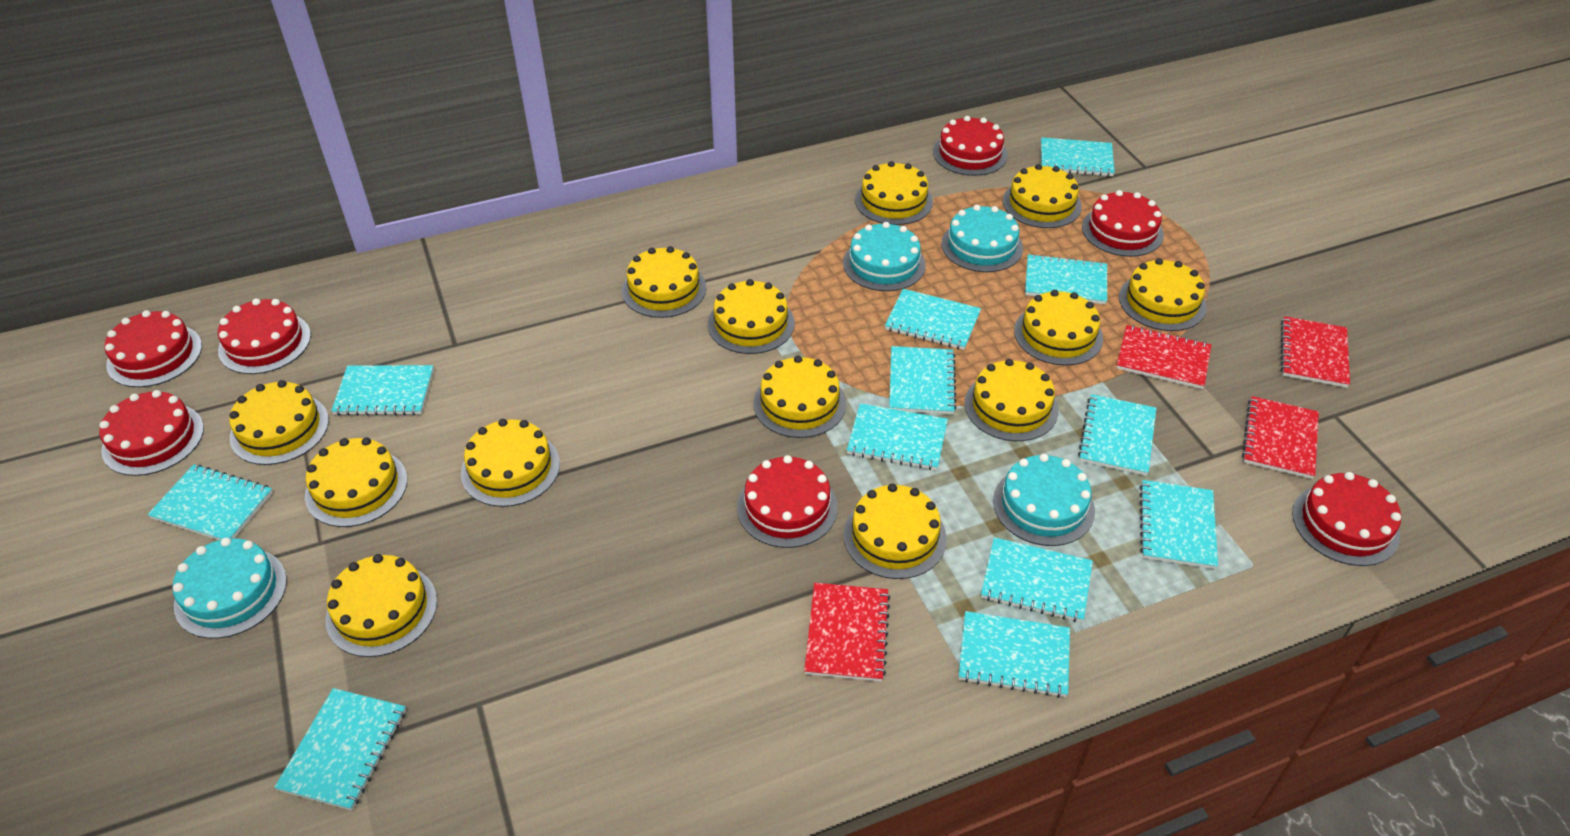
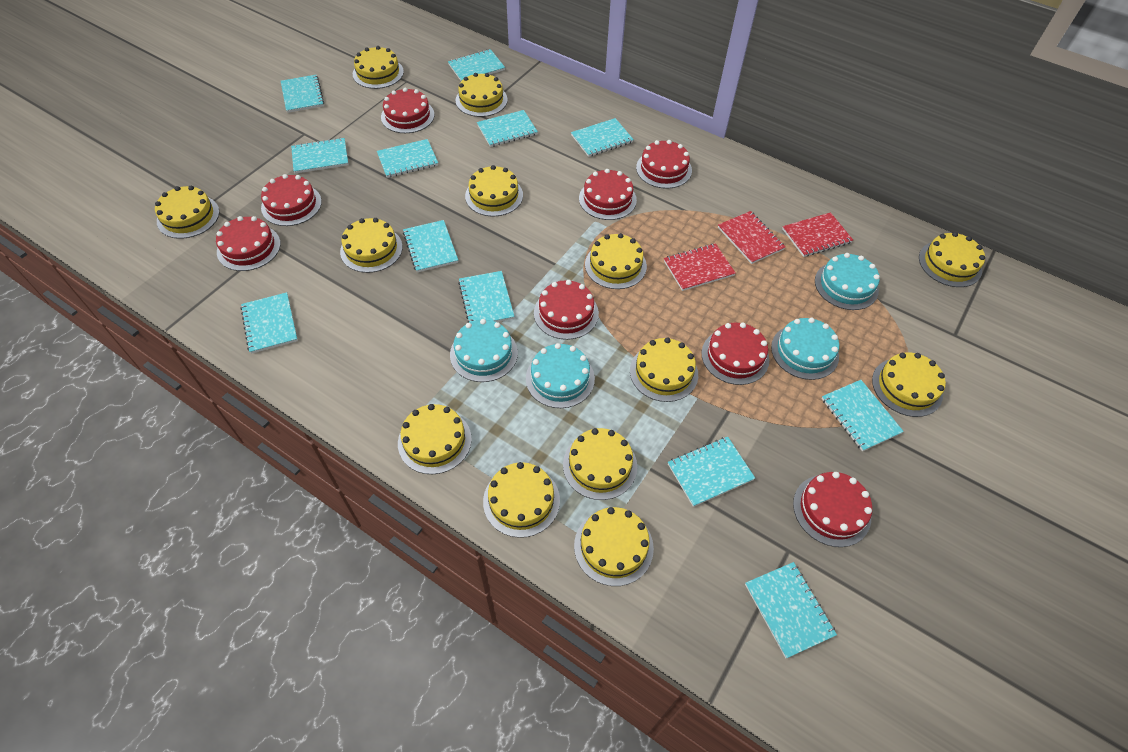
red cake: [99,390,204,476] [104,310,202,387] [218,298,311,374] [737,455,838,548] [933,116,1008,176] [1082,190,1164,257] [1292,472,1401,566] = 7 -> [216,216,281,271] [261,174,322,226] [381,88,434,133] [534,280,599,340] [579,169,637,220] [636,140,692,189] [702,322,769,385] [793,472,872,547] = 8
red notebook: [804,583,890,682] [1116,325,1211,389] [1242,396,1319,479] [1281,316,1350,388] = 4 -> [664,243,736,291] [718,211,785,264] [782,212,853,257] = 3

